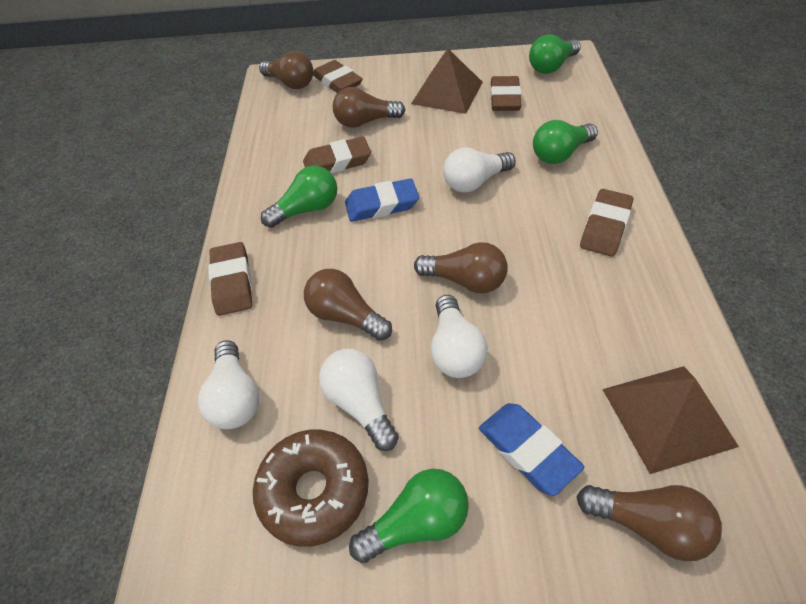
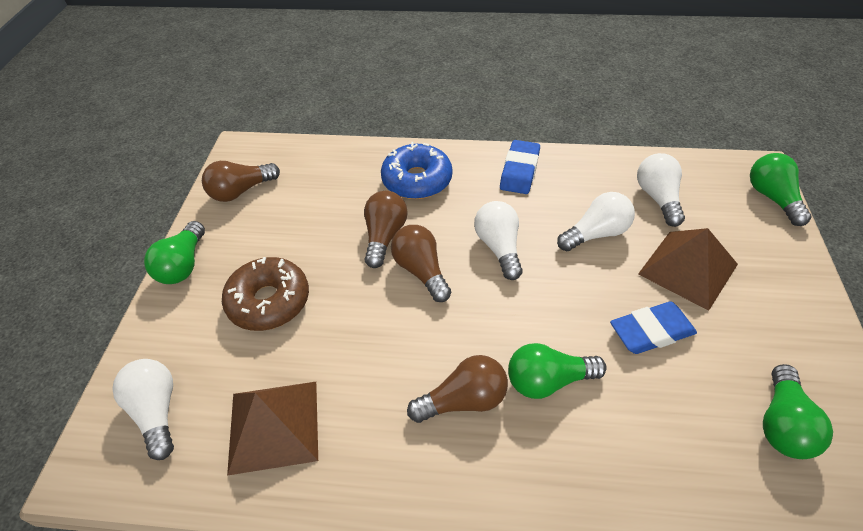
blue donut: none = 0 -> [381,142,453,199] = 1
brown eraser: [208,242,252,316] [303,136,371,174] [313,60,363,93] [490,76,522,111] [580,189,633,257] = 5 -> none = 0
brown light bulb: [259,51,313,89] [304,269,392,341] [333,87,405,128] [414,242,508,293] [576,485,722,561] = 5 -> [202,161,280,202] [364,191,408,268] [391,225,451,302] [407,355,508,423] = 4

